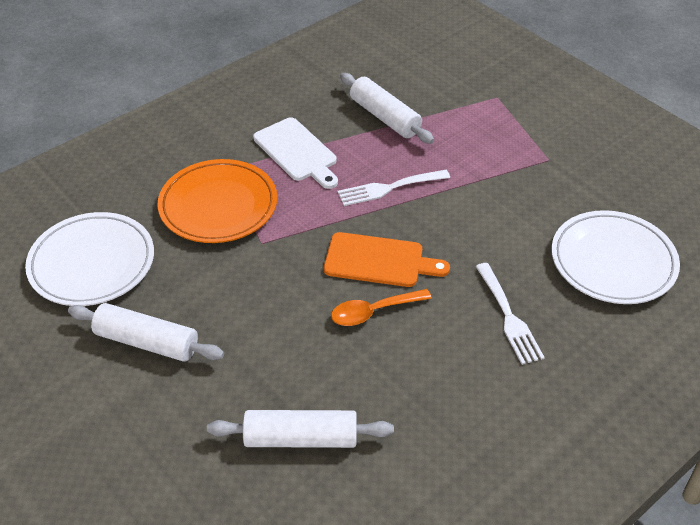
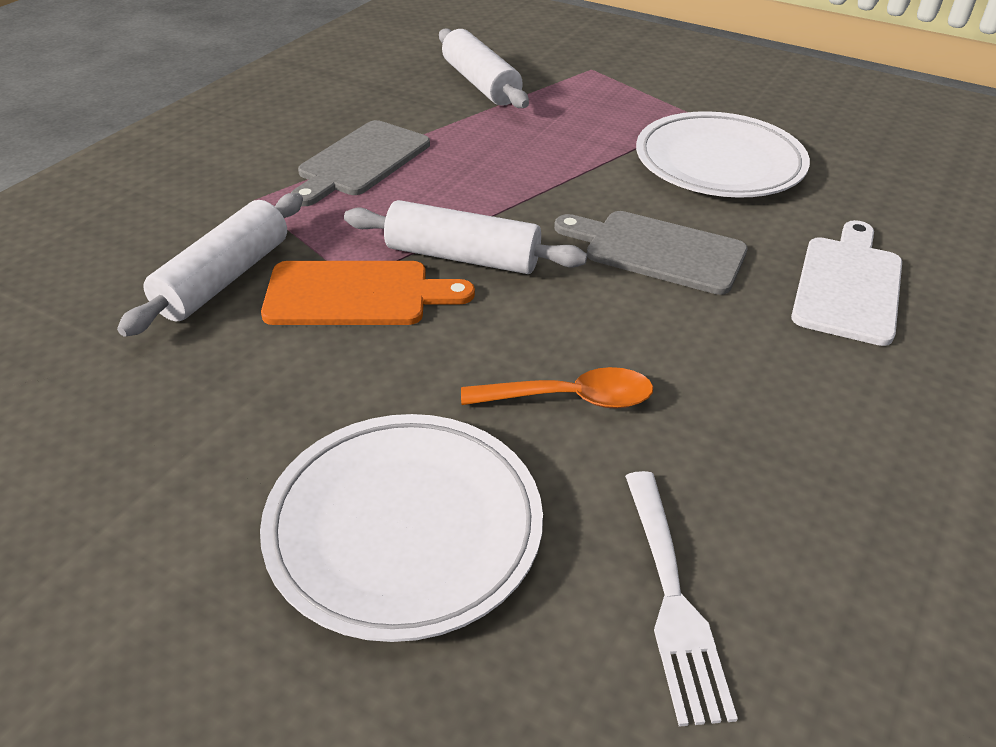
grey cutting board: none = 0 -> [291,120,430,206] [554,211,748,295] = 2
orange plate: [157,159,277,243] = 1 -> none = 0
white fork: [338,170,450,206] [475,263,545,365] = 2 -> [625,471,738,727] = 1

